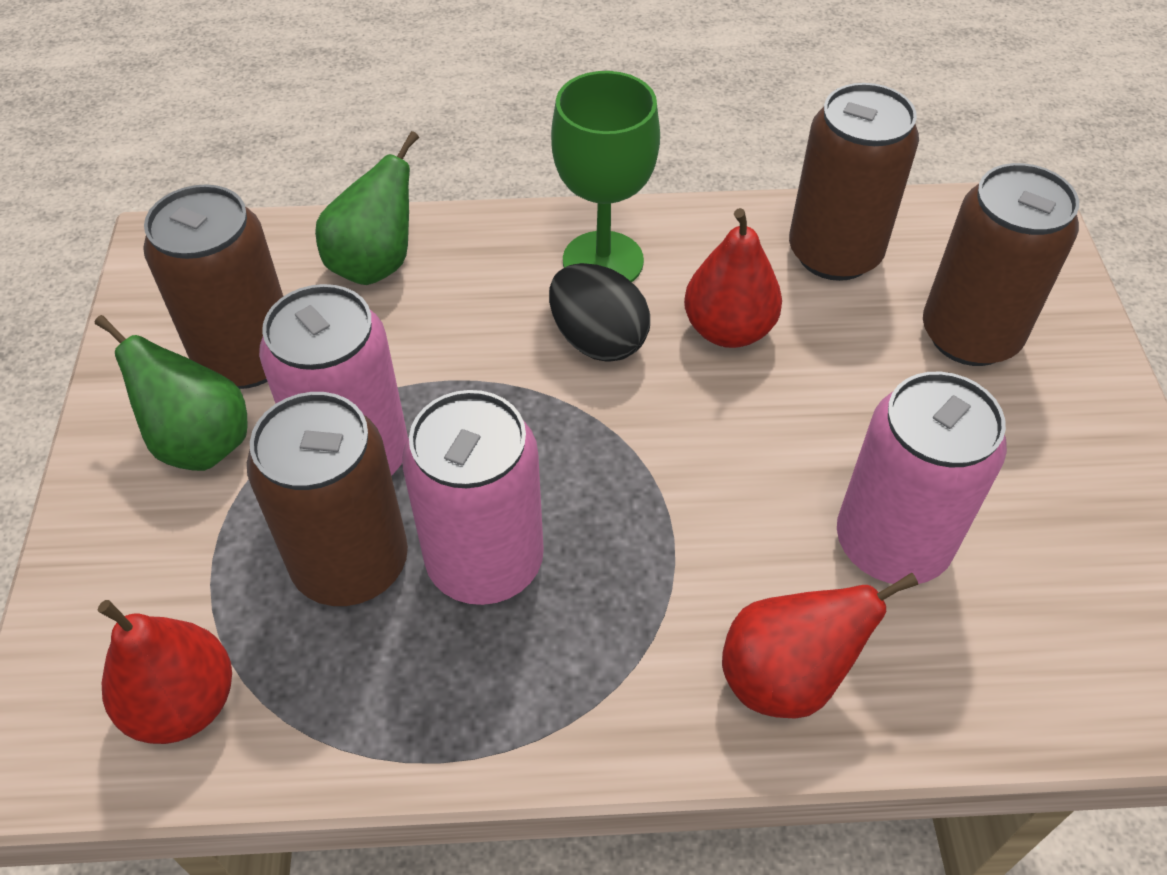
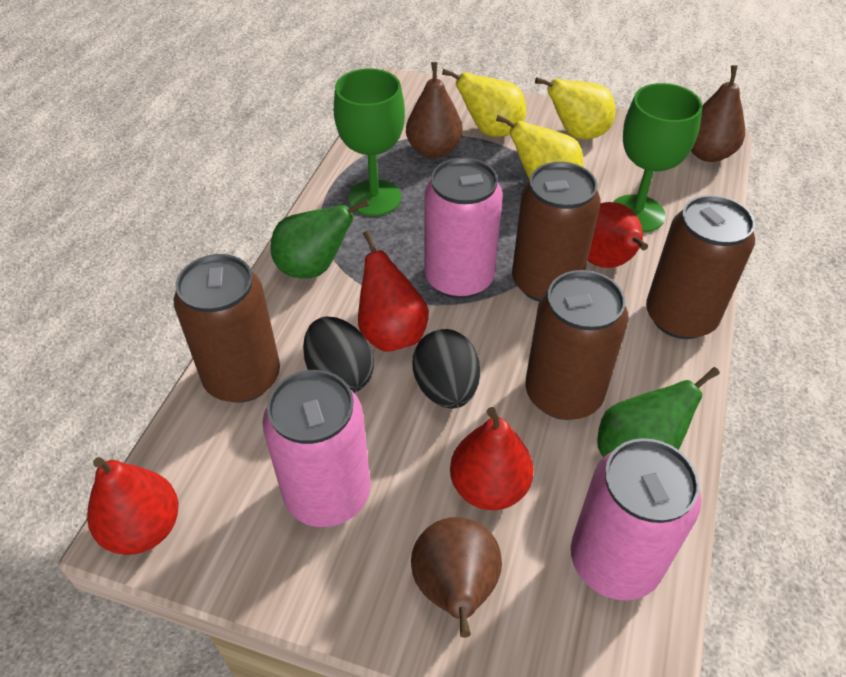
black egg: [549,263,650,362] = 1 -> [303,317,374,393] [412,329,480,409] = 2
brown pear: none = 0 -> [406,62,463,158] [411,517,502,638] [691,65,745,162] = 3
green goblet: [551,71,660,282] = 1 -> [334,68,405,216] [613,83,702,233] = 2
red pear: [98,600,232,744] [684,208,782,348] [722,572,918,718] = 3 -> [87,457,179,555] [358,230,429,352] [450,407,534,510] [588,202,648,268] = 4
yellow pear: none = 0 -> [442,69,526,137] [496,115,584,180] [535,77,615,140] = 3

